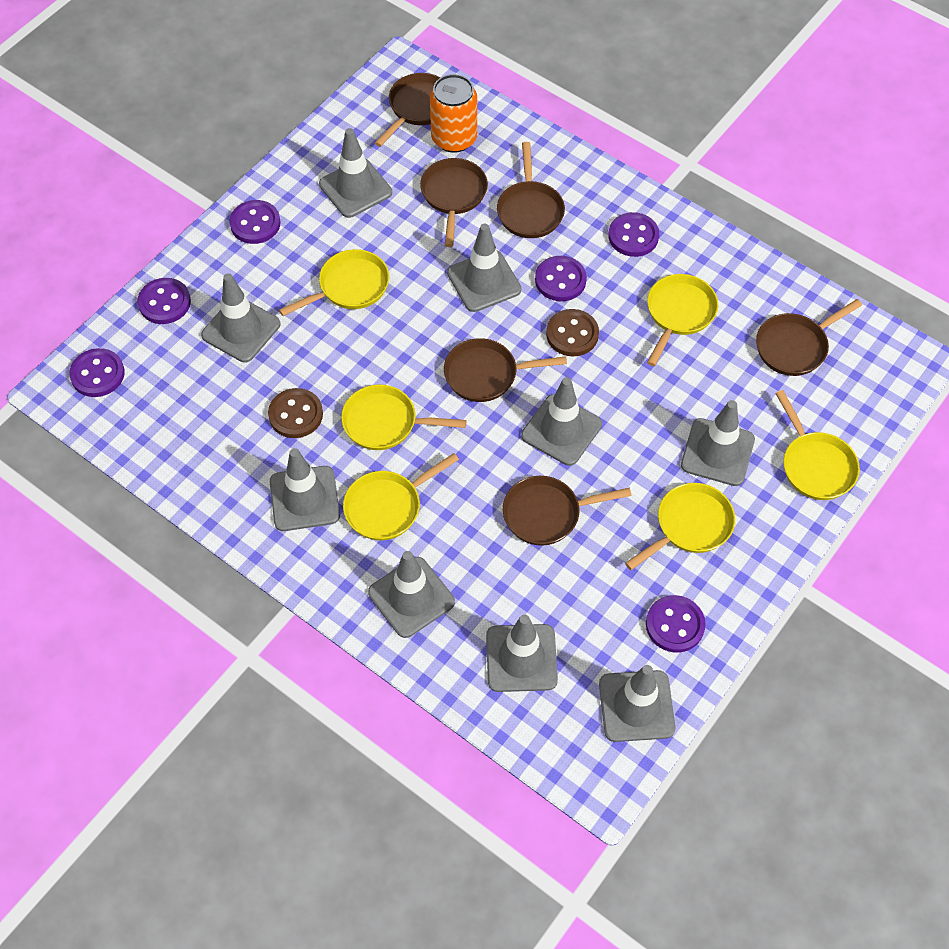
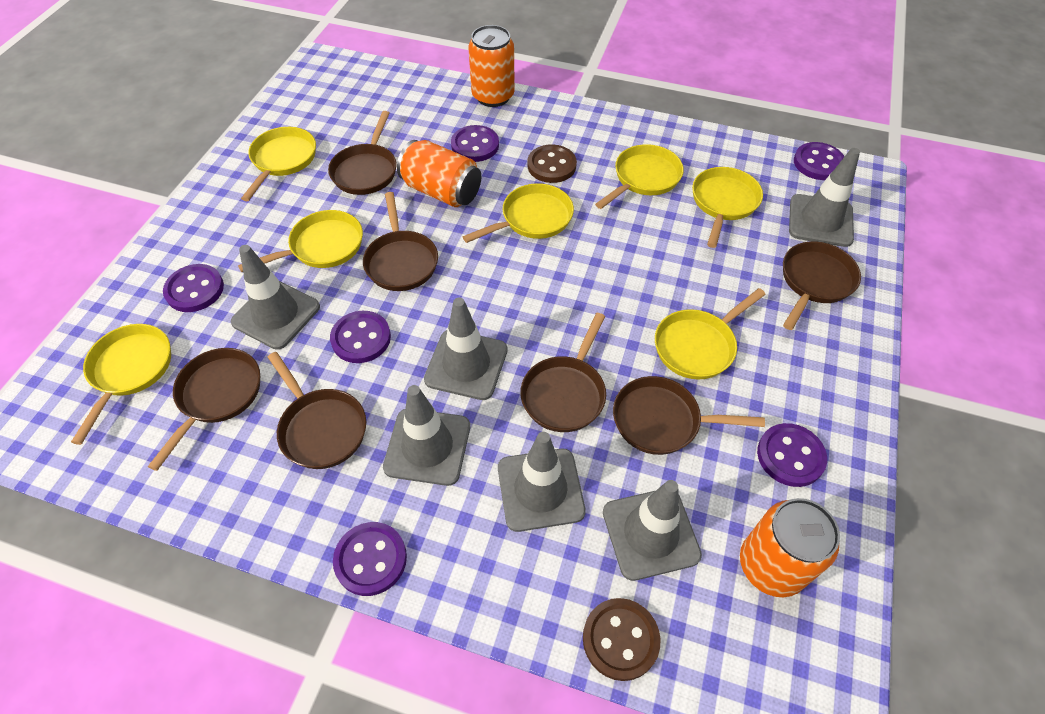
brown pan: [375,73,441,147] [420,158,488,247] [444,338,567,402] [497,142,565,238] [503,476,632,546] [756,299,862,376] = 6 -> [148,348,260,471] [268,352,366,469] [328,111,397,195] [363,192,438,291] [520,313,606,432] [613,376,765,455] [783,241,861,330] = 7
grey traffic cone: [201,273,280,363] [270,448,340,531] [319,128,392,218] [368,551,455,638] [447,224,521,312] [486,614,558,692] [521,377,602,466] [599,665,676,742] [681,400,755,486] = 9 -> [231,245,320,350] [383,385,470,486] [424,297,508,400] [498,432,586,532] [603,480,702,581] [789,148,860,247] = 6
orange can: [430,74,477,153] = 1 -> [397,140,481,207] [468,25,515,107] [740,498,840,597] = 3
yellow pan: [279,249,389,316] [341,384,466,450] [343,453,459,540] [625,483,735,570] [647,274,718,366] [775,390,860,500] = 6 -> [71,324,171,445] [238,210,363,272] [241,127,316,201] [463,183,574,243] [595,144,684,209] [655,288,766,379] [692,167,763,248] = 7

